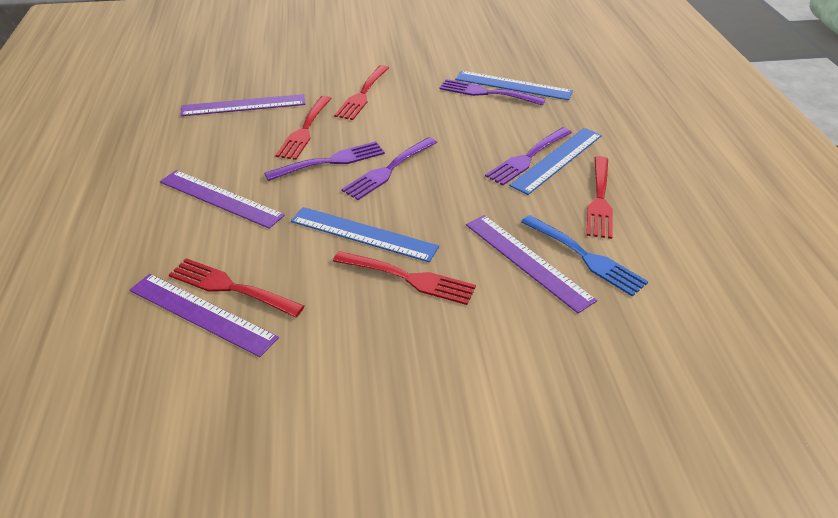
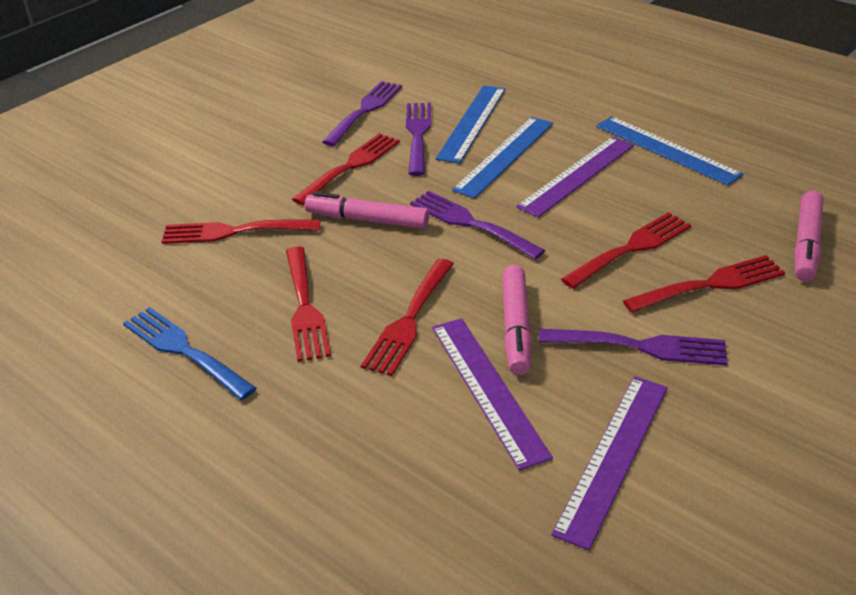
pink marker: none = 0 -> [305,192,429,229] [502,265,532,375] [795,191,824,281] = 3
purple ruler: [130,274,279,357] [160,170,285,229] [180,94,305,116] [466,215,597,313] = 4 -> [432,318,553,470] [516,137,634,217] [551,376,668,550] = 3
red fork: [169,258,304,317] [275,96,332,160] [333,251,476,305] [334,65,389,120] [586,156,613,239] = 5 -> [161,220,320,244] [286,246,331,362] [292,133,400,205] [361,259,454,376] [561,212,691,289] [623,255,785,313] = 6

